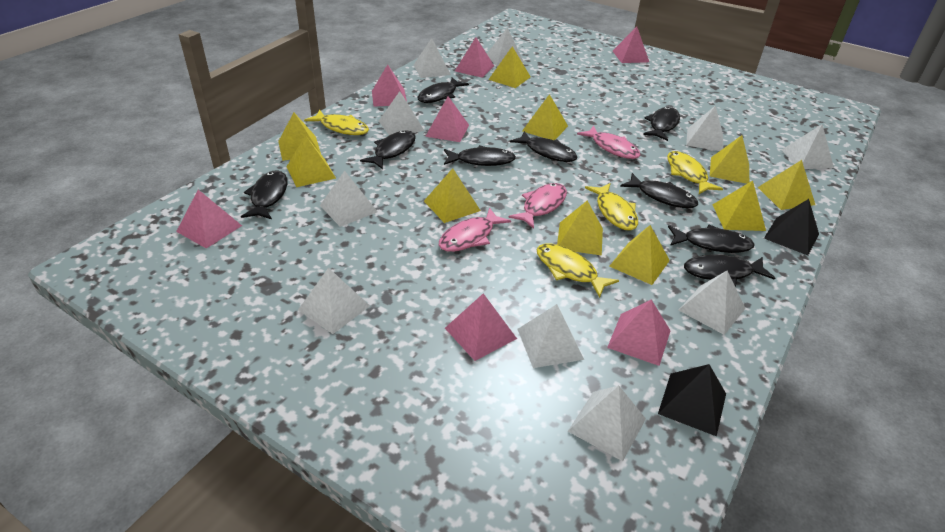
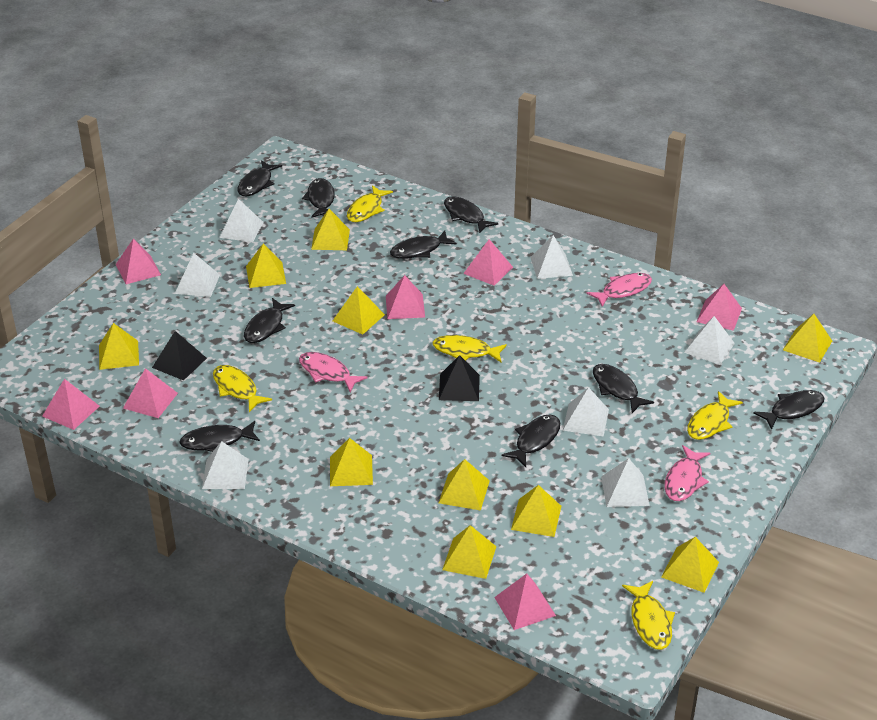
white pyramid: [298,268,370,334] [320,171,378,227] [379,91,424,135] [414,38,451,78] [487,28,524,66] [518,304,584,368] [568,385,646,461] [679,271,745,335] [686,105,723,151] [782,124,834,169] = 10 -> [175,253,220,297] [202,441,249,489] [219,199,263,242] [530,235,573,279] [563,387,609,437] [601,458,650,507] [684,316,735,365] = 7
yellow fish: [304,110,369,135] [536,244,619,298] [585,183,638,231] [667,151,723,194] = 4 -> [213,365,272,412] [347,185,393,222] [432,335,507,362] [622,581,675,650] [687,391,743,440] = 5

